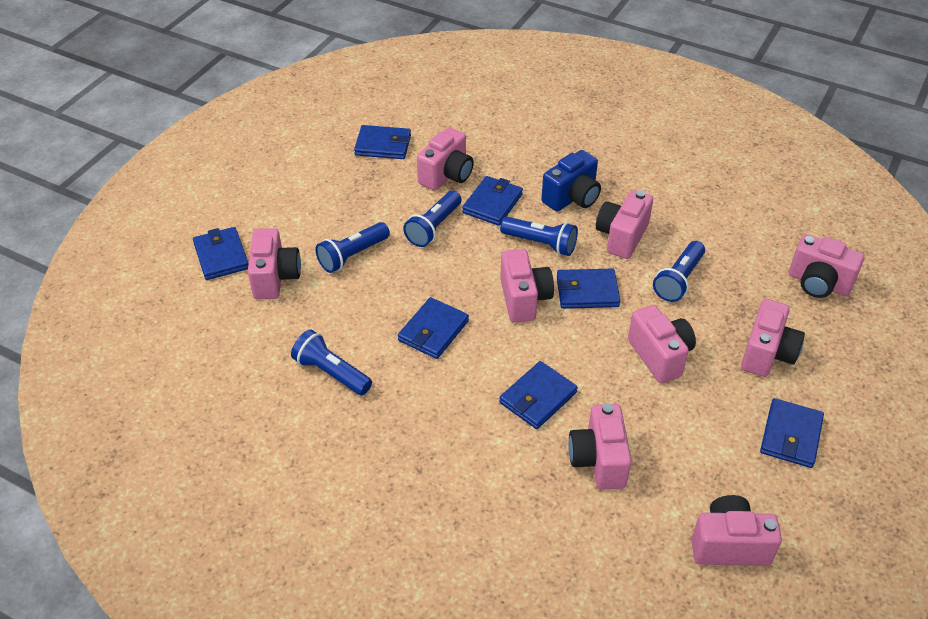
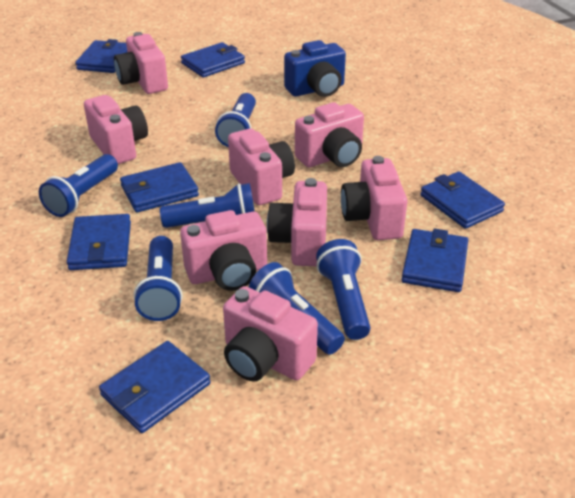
blue flashlight: [291,330,372,395] [315,222,390,273] [403,191,461,247] [500,217,578,256] [653,241,705,302] = 5 -> [39,154,118,217] [134,236,183,321] [160,183,255,228] [215,93,256,147] [249,262,345,355] [316,239,370,340] = 6
pink camera: [248,228,301,299] [417,127,474,191] [500,249,554,323] [568,403,632,490] [596,190,653,259] [628,305,696,384] [691,495,782,566] [741,299,805,377] [789,234,864,298] = 9 -> [84,95,148,164] [114,32,168,94] [180,210,267,291] [223,286,318,382] [228,128,295,205] [267,178,327,266] [295,102,364,167] [341,156,407,240] = 8

